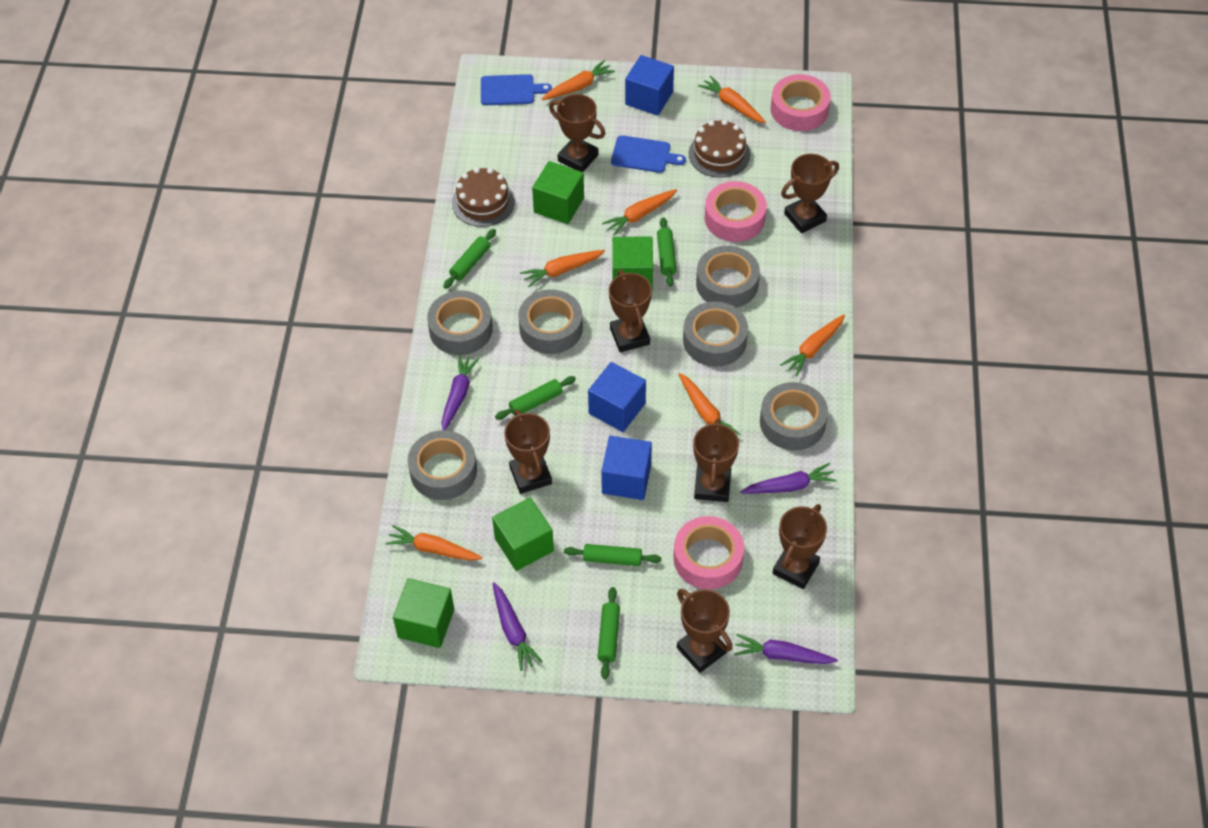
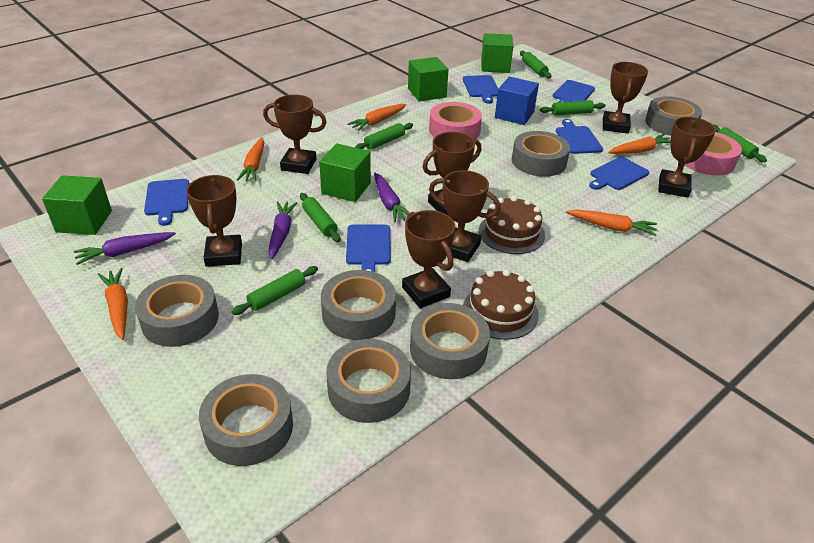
blue cube: [588,362,646,432] [601,436,652,500] [625,55,674,116] = 3 -> [495,77,539,125] = 1
blue cutting board: [481,74,552,105] [611,135,686,173] = 2 -> [144,179,189,226] [346,224,391,272] [463,75,498,104] [552,80,595,102] [556,119,603,154] [589,157,649,190] = 6
green rolling pin: [443,229,496,289] [495,376,576,420] [564,544,661,566] [598,587,620,679] [657,217,677,287] = 5 -> [232,266,318,315] [300,193,341,242] [355,123,413,150] [520,51,551,78] [540,100,605,115] [714,125,767,162] = 6
grey tape: [408,430,477,500] [427,291,493,355] [518,289,583,354] [683,301,748,367] [696,246,760,308] [760,382,828,450] = 6 -> [135,275,219,347] [199,374,293,466] [321,270,396,340] [326,339,411,423] [410,303,490,379] [512,131,570,177] [645,96,702,136] = 7
orange carrot: [385,525,483,561] [520,250,605,288] [542,60,615,100] [602,189,677,236] [678,373,740,435] [698,76,766,123] [780,314,845,376] = 7 -> [98,268,128,340] [237,137,265,181] [347,104,406,131] [566,209,657,236] [608,134,671,154] = 5
pink tape: [674,516,744,589] [705,181,767,242] [771,74,831,131] = 3 -> [429,102,482,139] [685,132,742,175] = 2
purple carrot: [442,354,479,430] [492,582,543,671] [734,634,838,664] [741,463,837,494] = 4 -> [73,232,176,265] [268,201,297,259] [374,173,409,222] = 3

